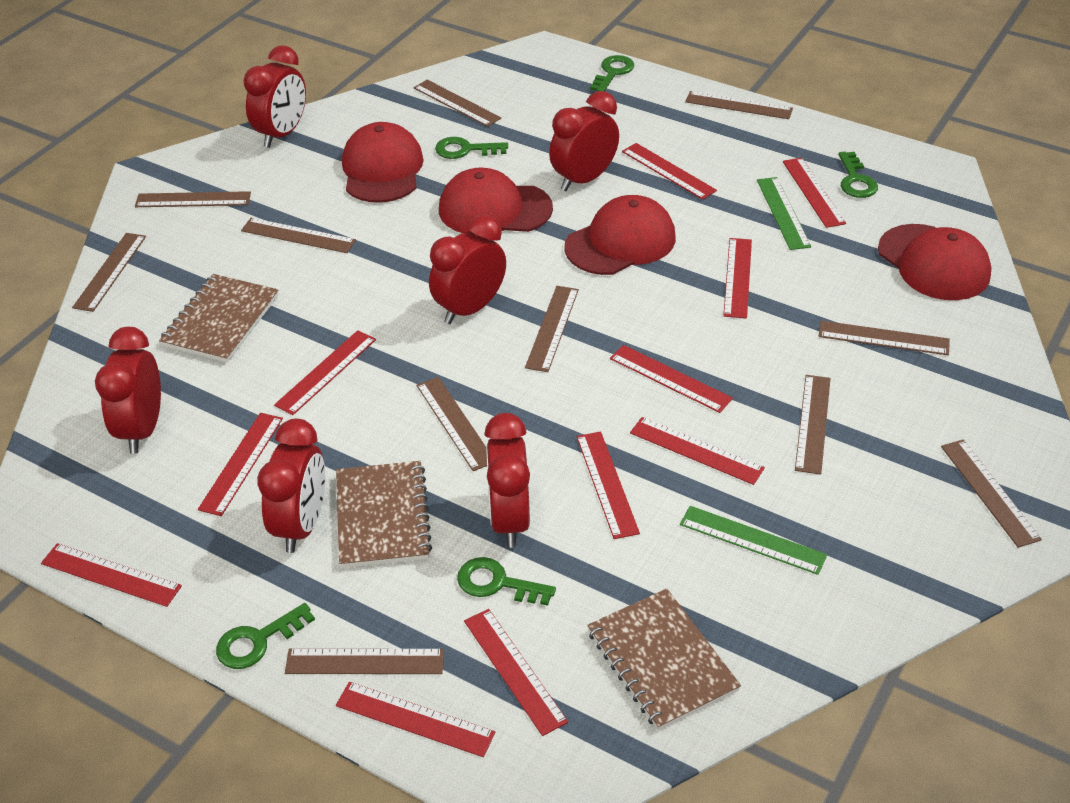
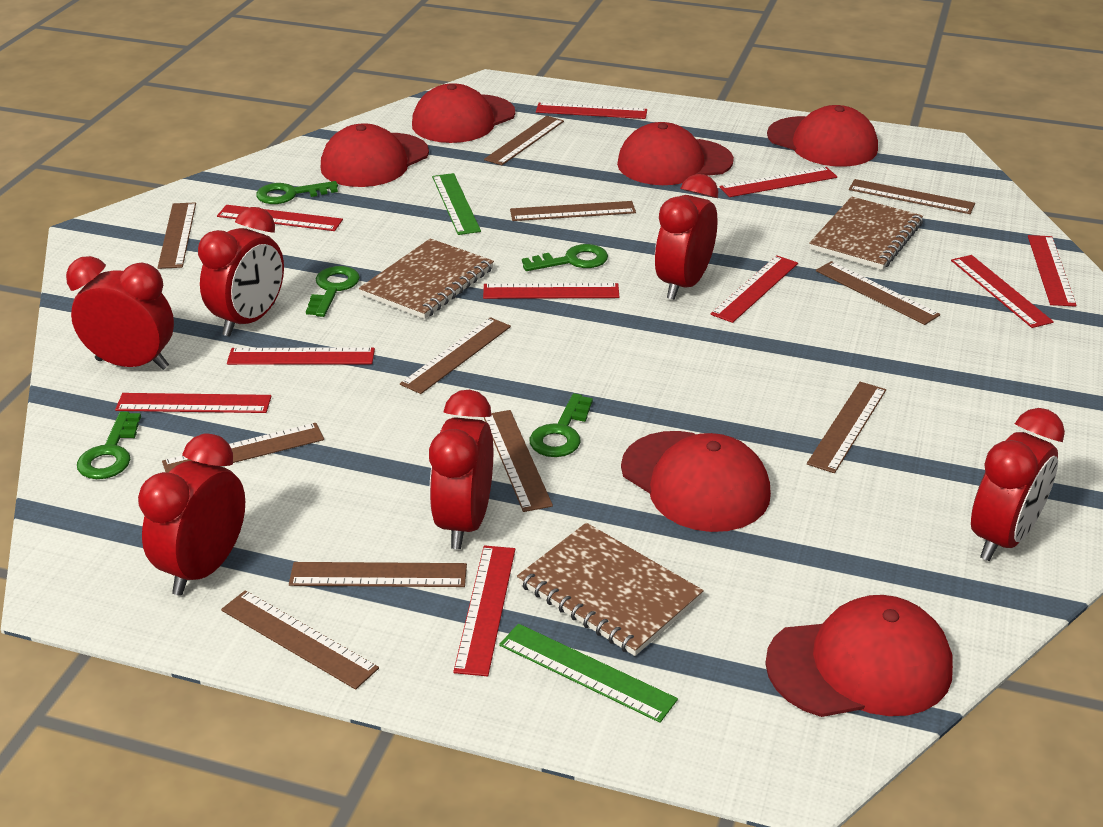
red cap: [342,122,424,203] [439,168,553,233] [564,195,676,275] [878,224,992,300] = 4 -> [321,123,429,187] [412,83,515,143] [617,122,734,185] [621,431,771,532] [765,595,953,717] [767,105,878,167] = 6
red ruler: [41,543,182,607] [198,413,283,516] [274,330,376,415] [336,682,495,757] [464,609,568,736] [576,432,640,539] [610,345,733,413] [622,143,717,200] [630,417,765,485] [723,238,752,319] [783,158,846,228] = 11 -> [115,393,271,413] [217,205,343,231] [227,348,375,365] [453,545,515,676] [483,283,619,299] [536,103,647,119] [710,255,798,323] [720,167,837,197] [951,255,1054,328] [1028,235,1076,307] = 10

